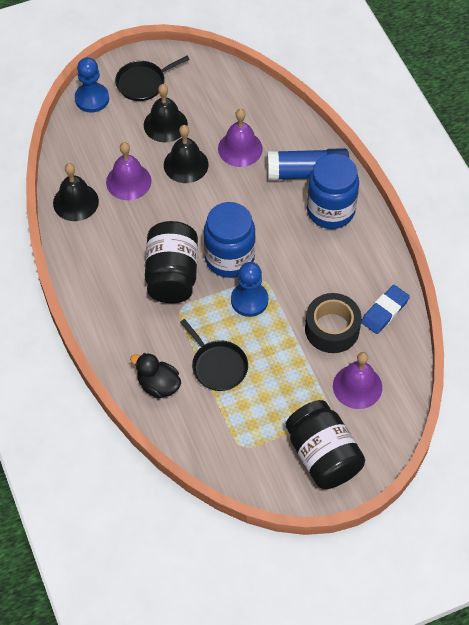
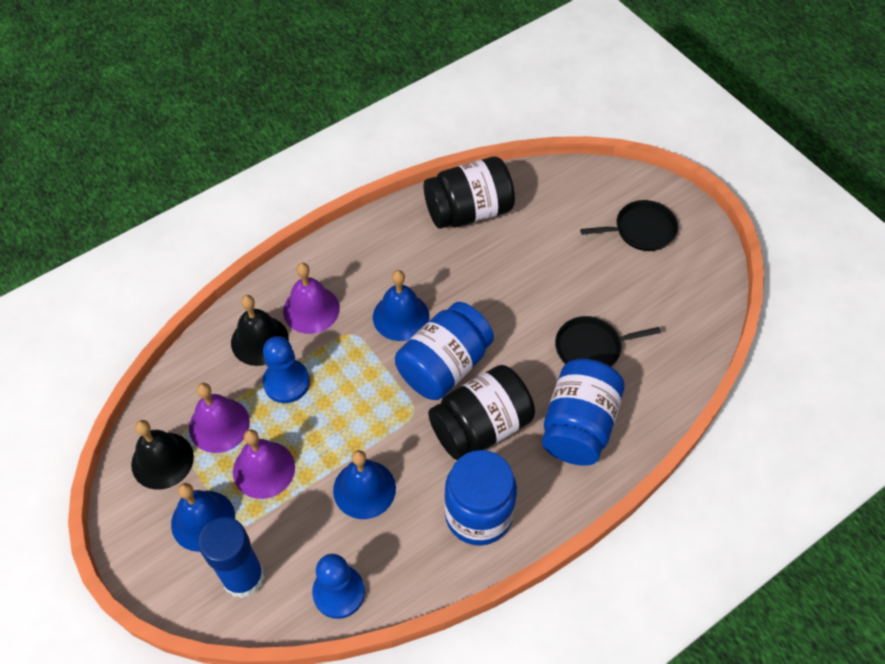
black bell: [53,163,99,221] [144,84,188,142] [164,125,208,183] = 3 -> [131,420,194,490] [231,295,289,366] = 2
black duck: [130,353,181,398] = 1 -> none = 0
black tape: [305,293,362,353] = 1 -> none = 0
blue bell: none = 0 -> [171,483,235,552] [333,450,396,519] [373,270,429,341] = 3
blue eraser: [361,285,410,334] = 1 -> none = 0
blue jar: [204,202,256,278] [307,154,359,229] = 2 -> [395,302,494,400] [444,450,517,546] [542,359,624,466] = 3

